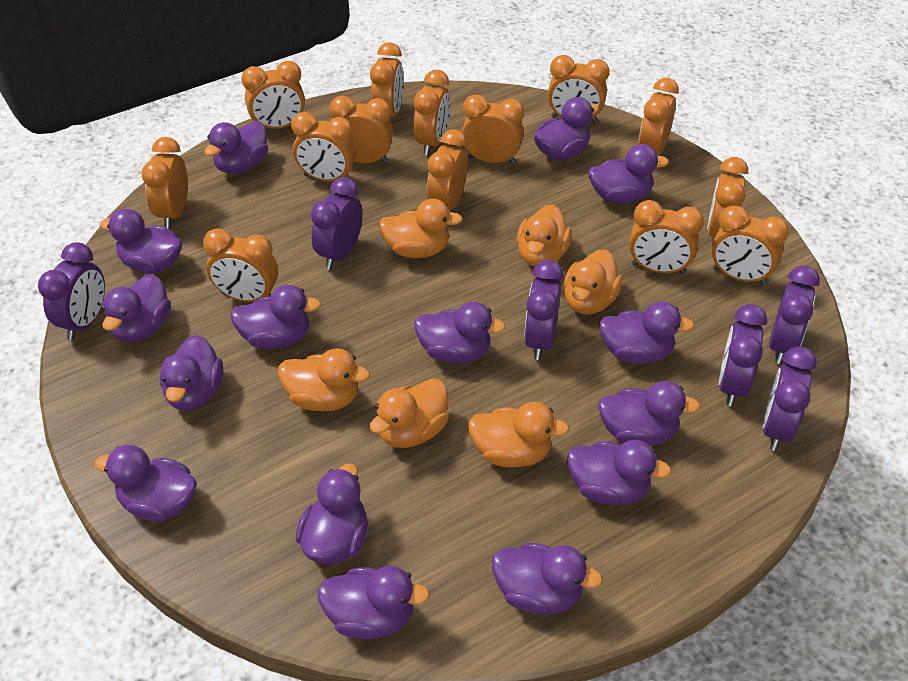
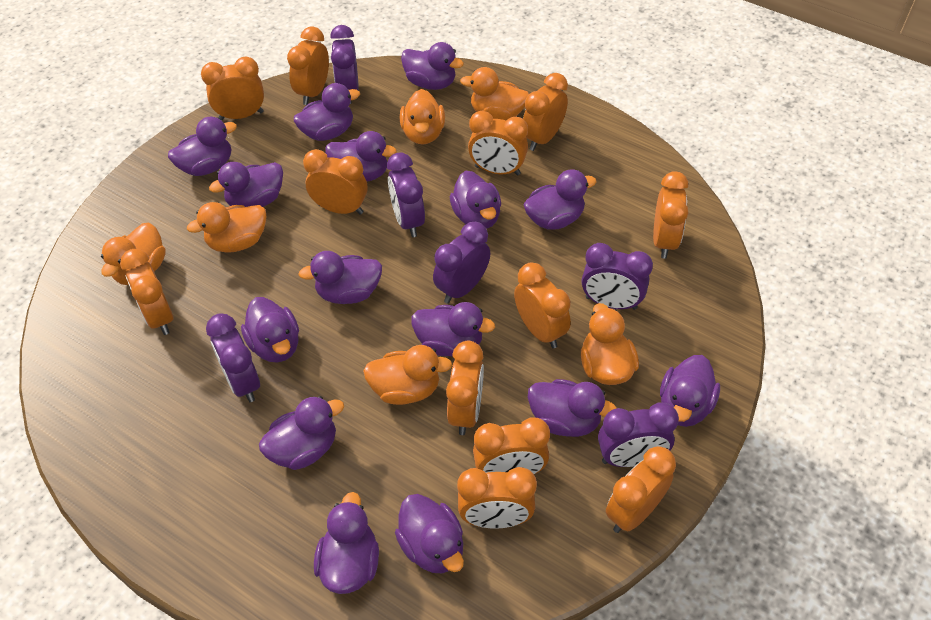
orange clock: [142,137,188,228] [203,228,278,302] [241,61,305,129] [291,112,356,181] [330,96,393,163] [370,42,404,117] [414,70,450,156] [427,129,468,210] [462,94,524,164] [548,55,609,123] [629,200,704,275] [638,78,679,155] [707,157,748,237] [711,205,789,285] = 14 -> [120,249,173,335] [201,56,264,120] [287,27,329,105] [303,149,367,215] [446,341,484,435] [457,467,537,529] [468,111,528,175] [473,417,550,474] [514,262,571,348] [523,73,568,151] [606,446,676,533] [653,171,689,259] = 12

